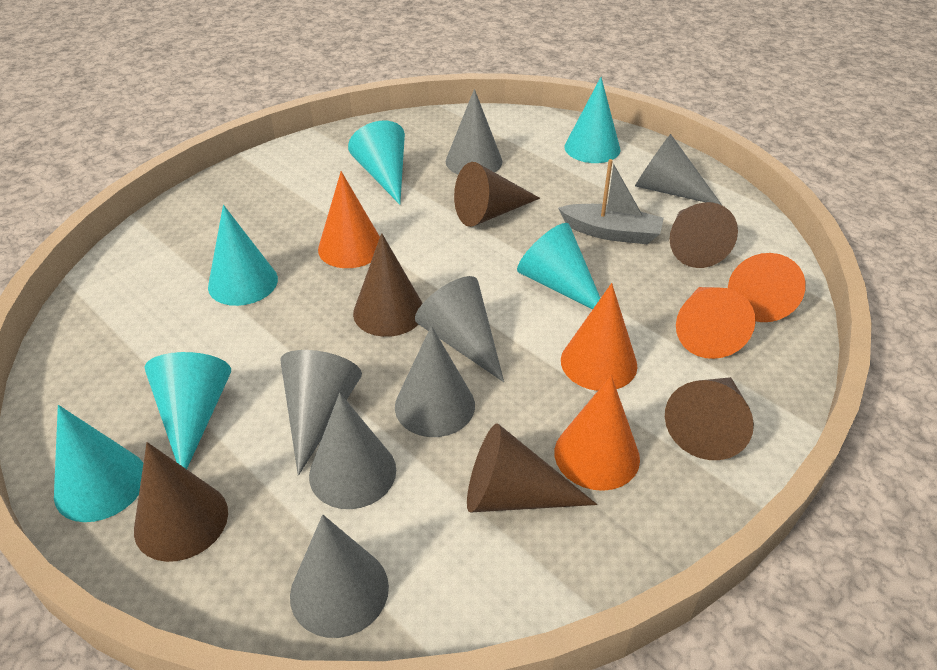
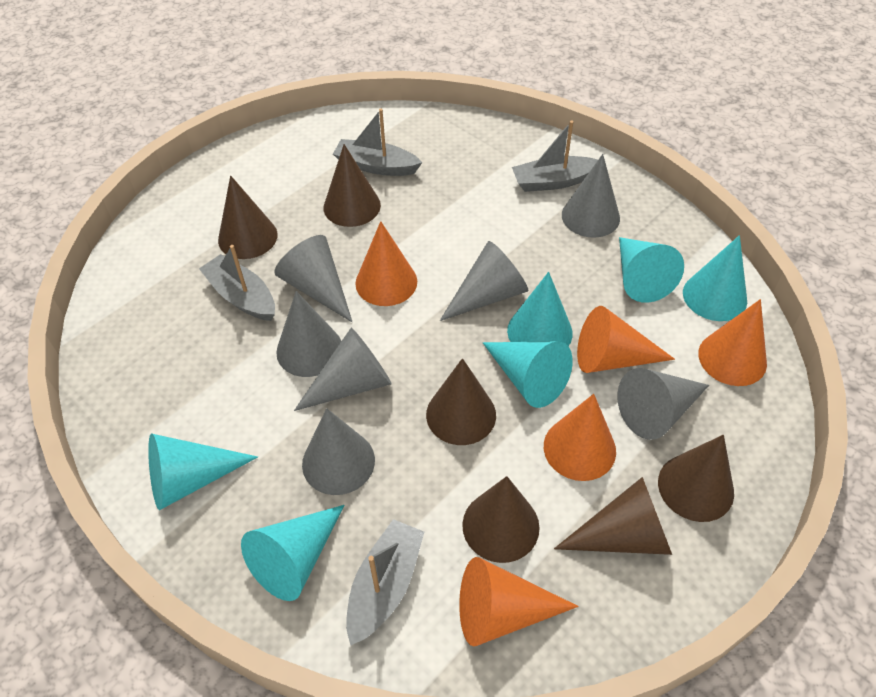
grey boat: [558,159,664,244] = 1 -> [199,245,275,321] [333,109,422,176] [346,519,424,646] [512,120,598,192] = 4

